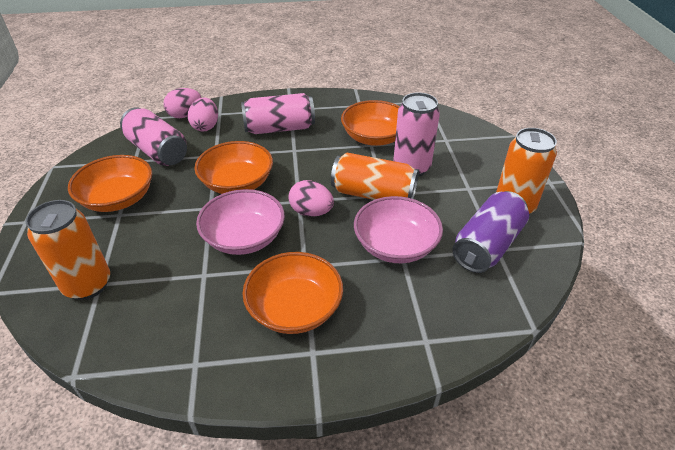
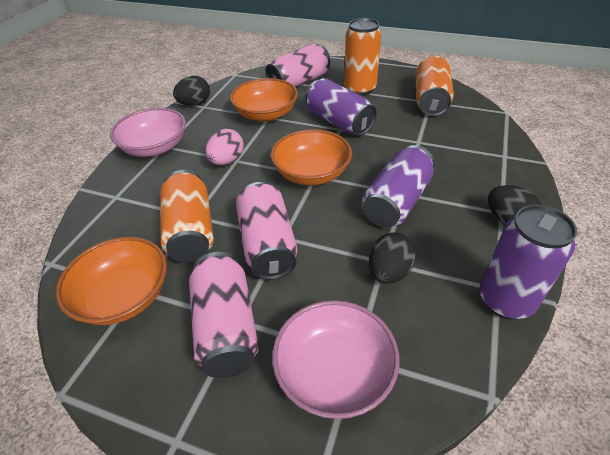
black egg: none = 0 -> [173,76,210,106] [369,232,416,284] [488,185,542,226] = 3
orange bowl: [68,155,152,212] [194,141,273,194] [242,252,343,334] [341,100,400,146] = 4 -> [56,237,167,325] [230,78,298,122] [271,129,352,185] = 3
pink egg: [164,88,201,118] [188,98,218,132] [289,180,334,217] = 3 -> [205,129,244,165] = 1
purple can: [452,191,529,273] = 1 -> [305,78,377,136] [362,145,435,228] [479,205,577,320] = 3

